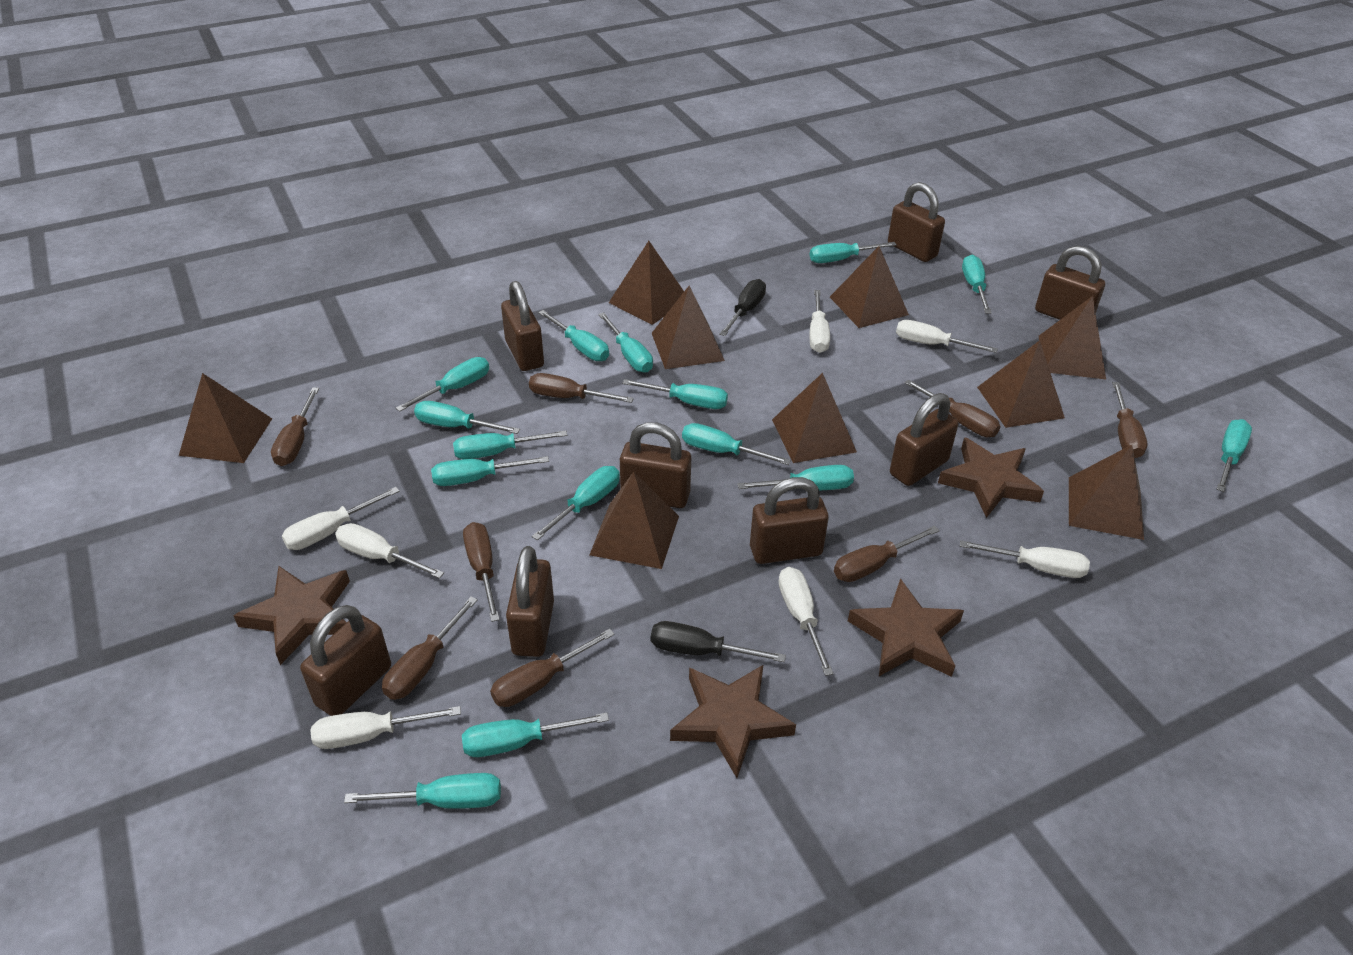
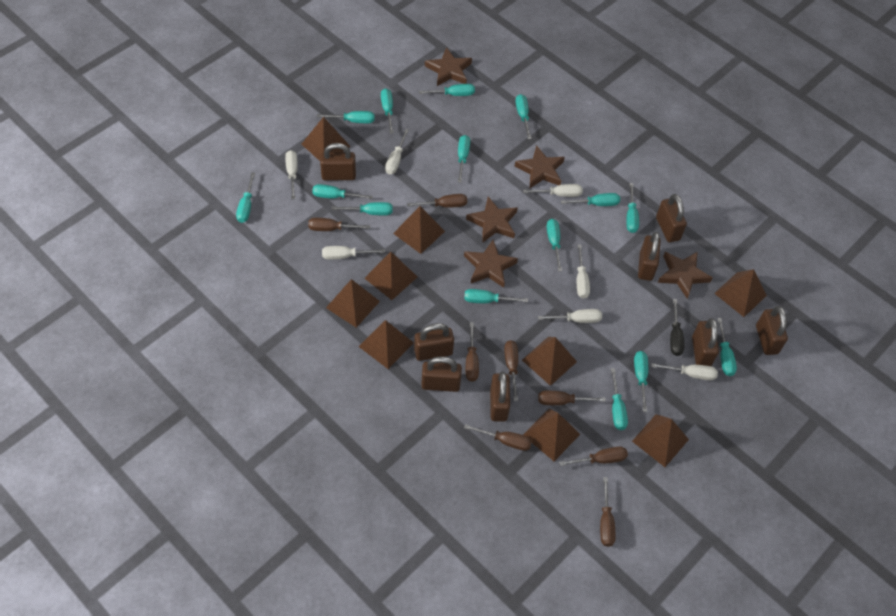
black screwdriver: [651,621,786,662] [719,279,766,336] = 2 -> [670,299,684,356] = 1
brown star: [233,566,350,665] [670,664,796,778] [848,578,964,677] [938,437,1044,518] = 4 -> [425,47,472,86] [464,240,518,288] [466,197,518,243] [515,145,565,189] [658,252,713,298] = 5

